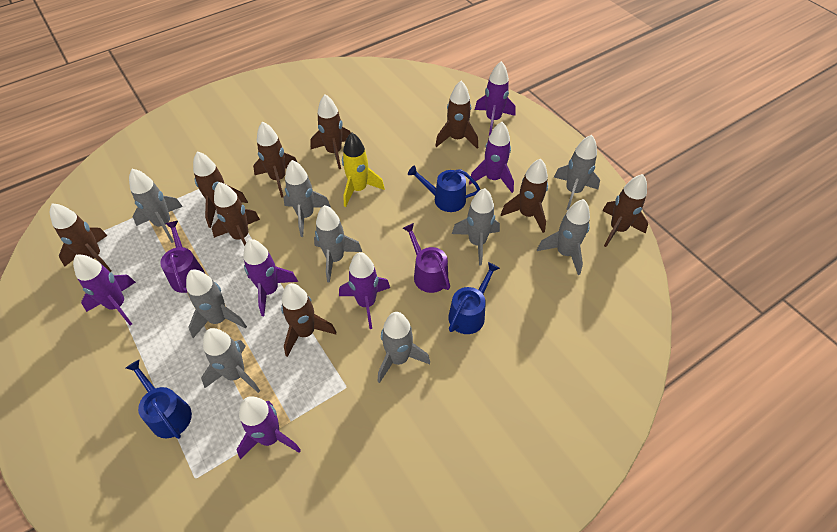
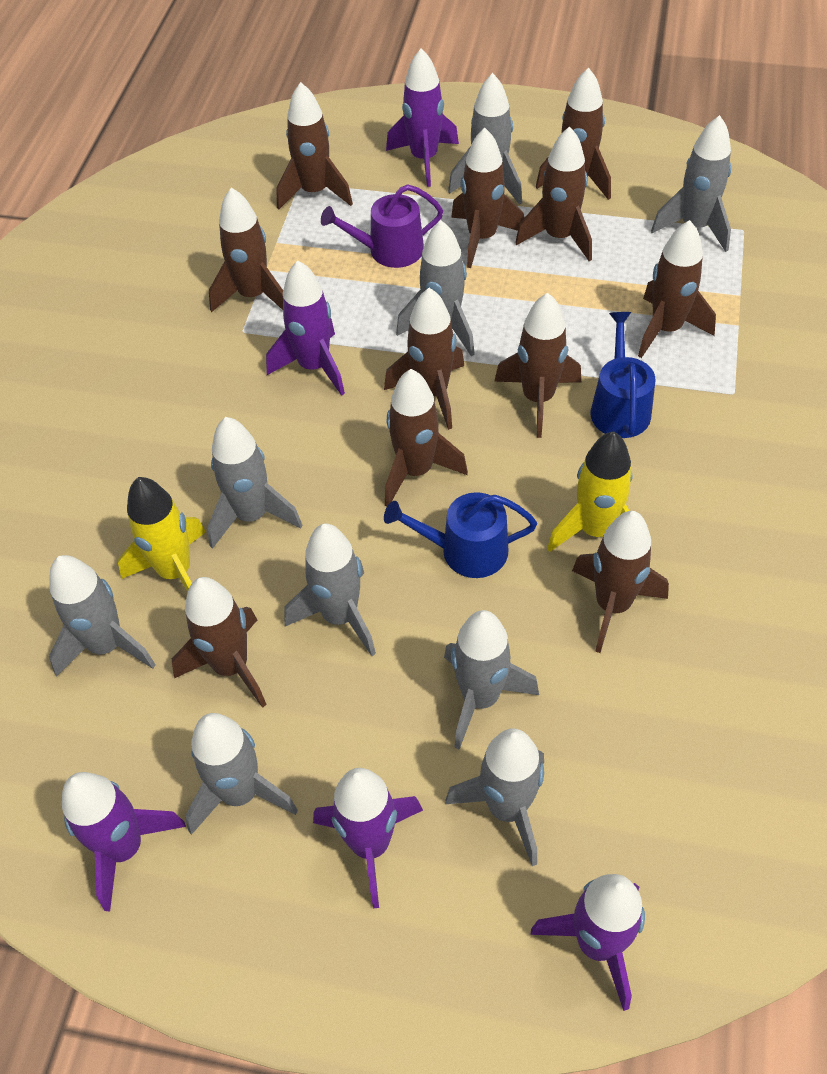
blue watering can: [126,360,192,439] [408,165,480,212] [448,262,500,334] = 3 -> [384,492,537,578] [591,312,655,438] = 2
brown rocket: [50,203,111,272] [193,151,248,228] [212,182,260,246] [253,122,297,198] [281,283,336,357] [310,94,351,169] [435,81,478,149] [501,159,548,233] [602,174,648,247] = 9 -> [172,577,267,708] [209,188,283,312] [276,82,353,210] [384,288,464,430] [385,369,468,506] [451,128,524,268] [494,293,581,438] [515,126,592,261] [536,67,611,200] [572,511,669,653] [638,220,716,358] = 11
purple rocket: [73,255,136,325] [236,396,301,460] [243,239,298,316] [339,252,390,329] [469,122,514,193] [475,61,516,136] = 6 -> [62,772,186,912] [266,260,345,396] [313,768,423,909] [386,48,459,187] [530,874,645,1011] = 5
purple watering can: [160,221,205,293] [402,223,450,293] = 2 -> [321,184,443,268] = 1
yellow rocket: [342,133,385,207] = 1 -> [118,477,206,592] [547,431,633,552] = 2

